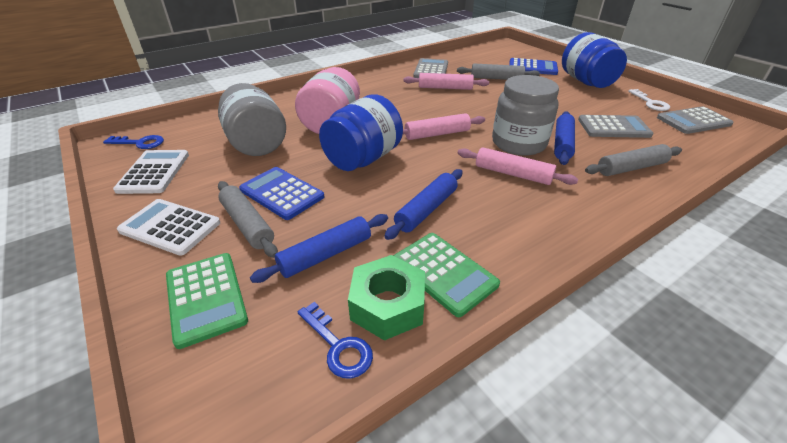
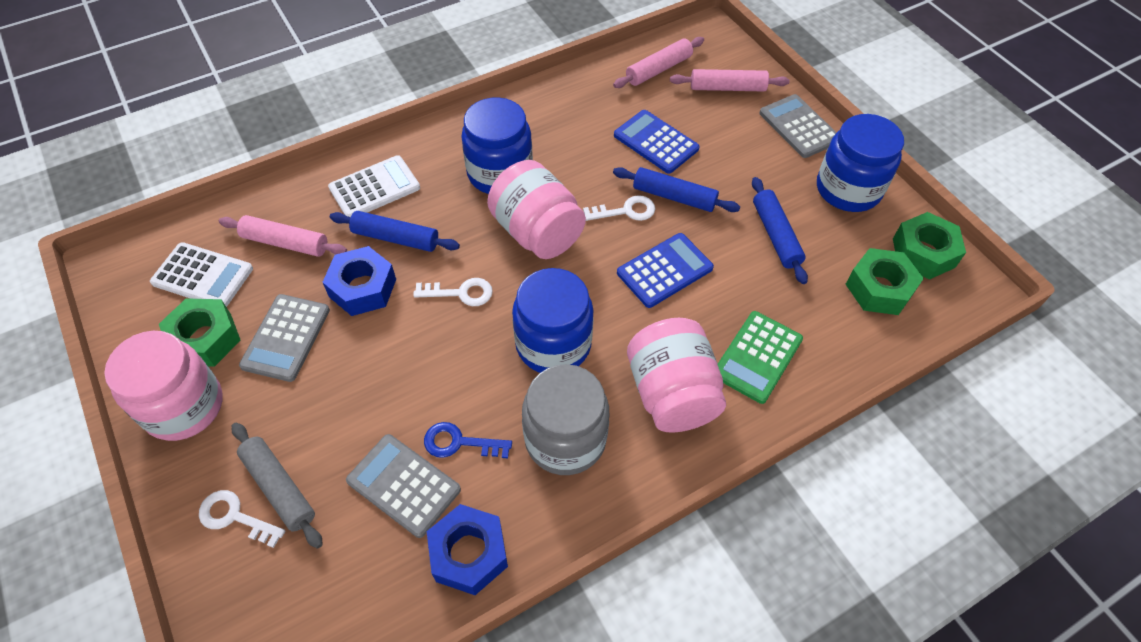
blue jar: [319,94,403,171] [562,32,627,88] = 2 -> [461,97,533,194] [512,268,594,373] [817,114,904,212] = 3
blue key: [103,135,164,149] [298,302,373,379] = 2 -> [424,422,512,458] = 1
blue nut: none = 0 -> [323,246,396,316] [427,504,508,595] = 2
green calculator: [166,253,248,349] [393,233,500,317] = 2 -> [718,311,803,404] = 1
green nut: [348,255,425,341] = 1 -> [159,298,241,367] [846,248,924,315] [893,212,966,280] = 3
grey jar: [218,83,286,156] [492,75,559,156] = 2 -> [522,364,609,475] = 1
grey rolling pin: [218,181,278,258] [457,64,540,80] [585,144,682,176] = 3 -> [232,423,323,549] = 1
pink jar: [295,67,360,134] = 1 -> [104,331,223,441] [487,160,586,259] [627,318,726,433] = 3
white key: [628,89,670,111] = 1 -> [199,490,285,548] [413,278,493,306] [583,195,655,221] = 3

